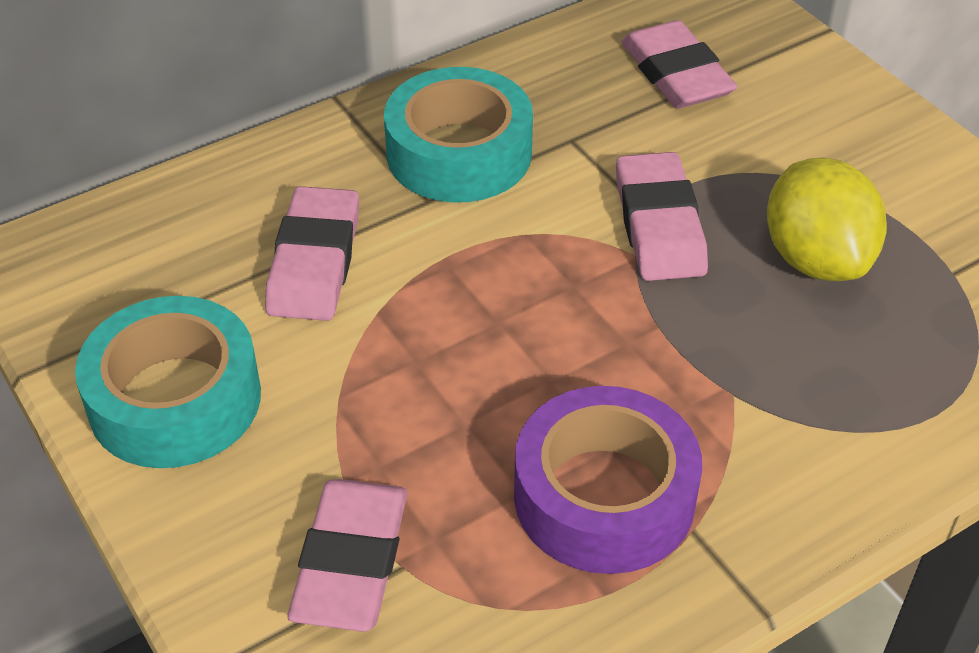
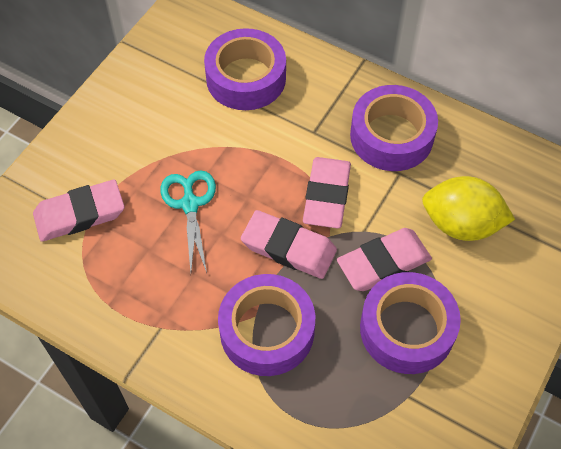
purple tape: [514,386,702,574] = 1 -> [204,28,286,110] [218,274,315,376] [350,85,438,171] [360,272,461,374] = 4
turquoise scissors: none = 0 -> [160,170,216,273] = 1
turquoise tape: [75,296,261,468] [384,67,533,203] = 2 -> none = 0

